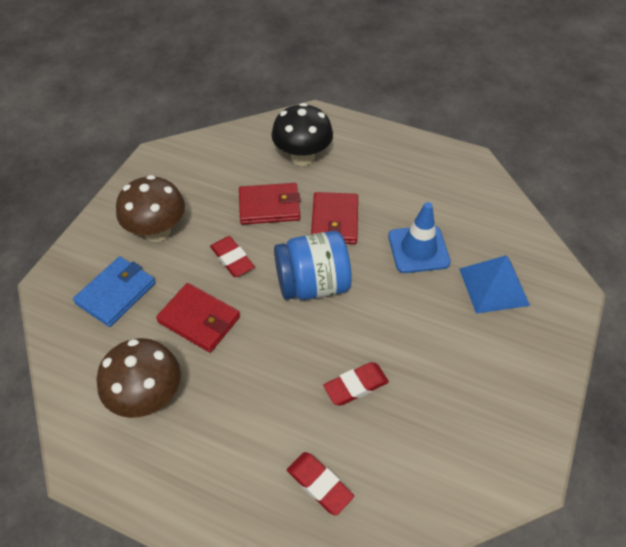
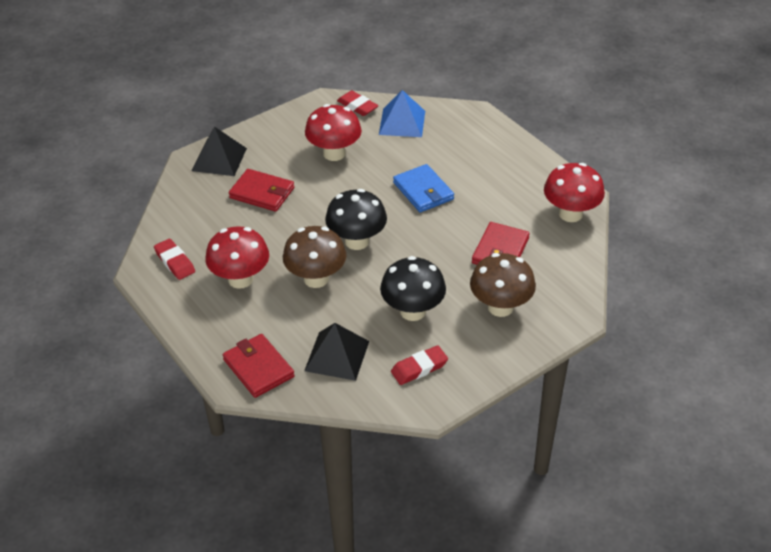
black mushroom: [271,103,333,166] = 1 -> [325,189,387,250] [380,256,446,321] = 2
black pyramid: none = 0 -> [192,127,247,176] [304,323,369,381] = 2
blue jar: [274,231,352,300] = 1 -> none = 0
blue traffic cone: [388,202,451,273] = 1 -> none = 0
red mushroom: none = 0 -> [205,226,269,289] [305,104,362,161] [544,163,605,222] = 3

